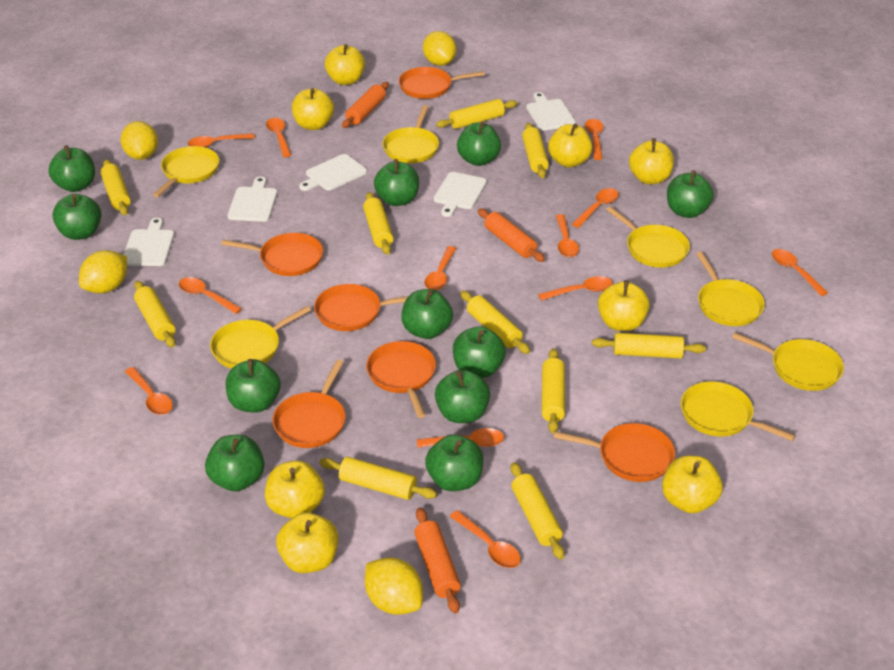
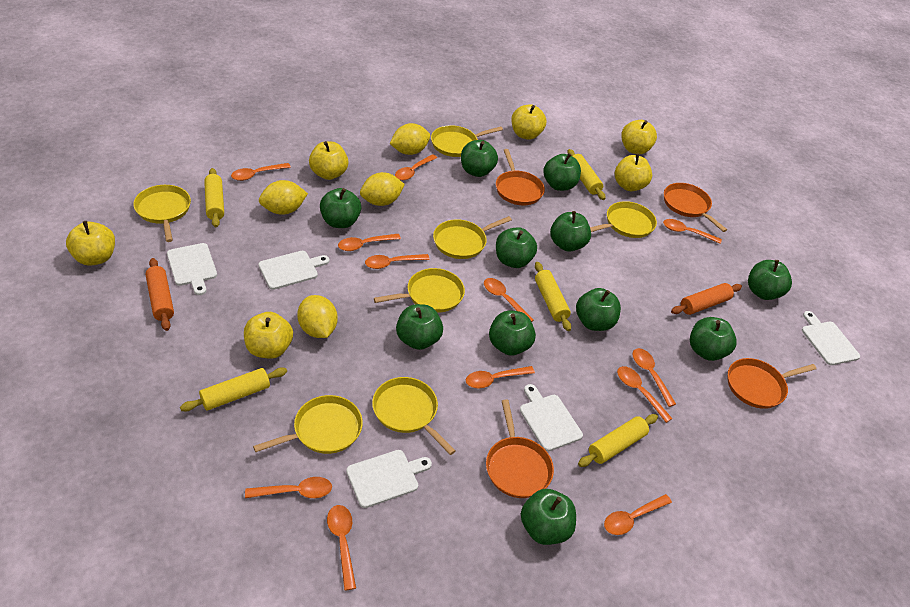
orange pan: [221,233,323,276] [273,360,346,448] [314,284,408,331] [366,341,436,418] [399,67,485,99] [554,423,675,482] = 6 -> [486,399,554,498] [496,149,545,205] [664,183,727,232] [728,358,816,409] = 4
orange rolling pin: [342,82,389,128] [414,508,461,614] [478,209,545,262] = 3 -> [145,258,174,331] [671,283,742,315] = 2
yellow apple: [265,461,325,518] [276,512,338,573] [292,88,334,130] [325,44,365,85] [548,124,592,167] [598,280,650,331] [629,138,674,184] [662,456,723,513] = 8 -> [66,221,115,266] [244,312,293,359] [309,141,349,180] [511,104,546,140] [615,153,652,191] [621,120,657,154] = 6
yellow rolling pin: [101,159,131,215] [134,281,176,348] [320,457,437,500] [363,192,393,255] [436,99,517,129] [460,291,530,354] [510,462,565,560] [522,123,549,178] [542,348,565,434] [592,333,706,359] = 10 -> [180,367,287,412] [204,168,224,227] [535,262,571,331] [567,149,605,200] [578,414,658,467] = 5

